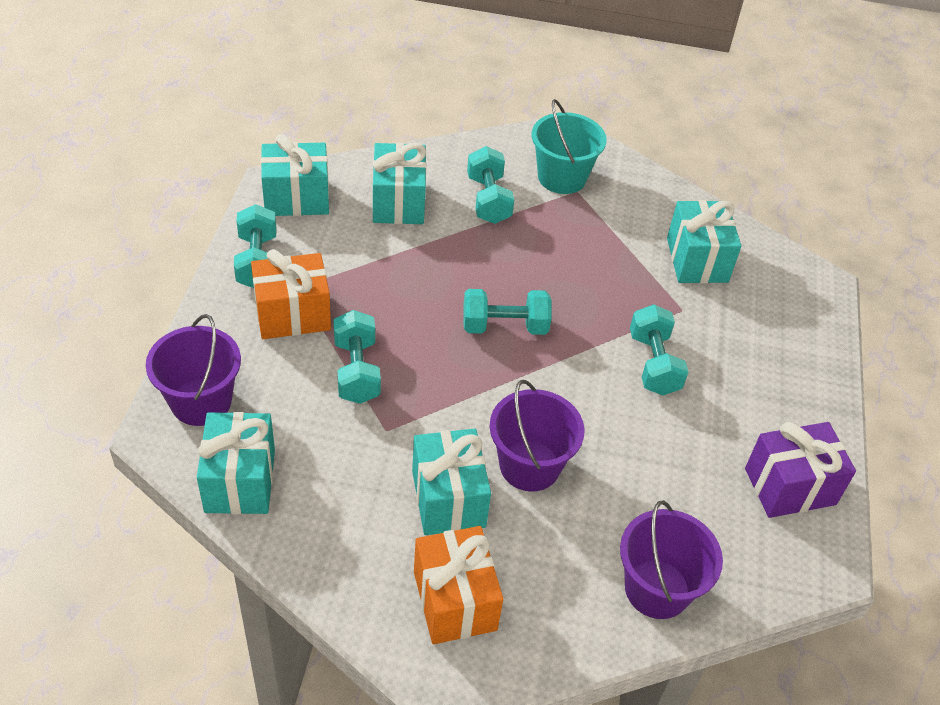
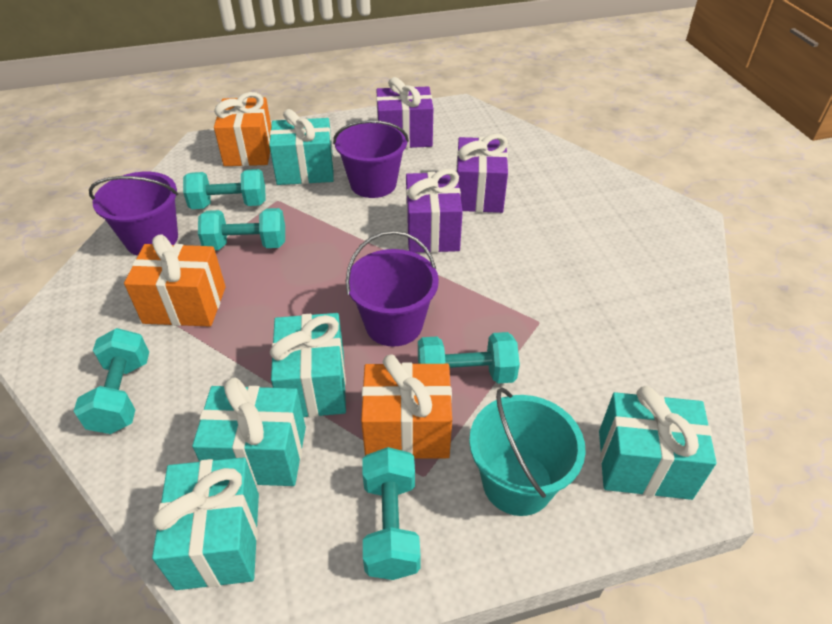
orange gift: [251,249,331,339] [414,526,503,644] = 2 -> [124,235,226,326] [214,92,271,166] [361,354,452,459] = 3
purple gift: [745,422,856,518] = 1 -> [376,77,433,148] [406,169,463,253] [456,134,508,213] = 3

